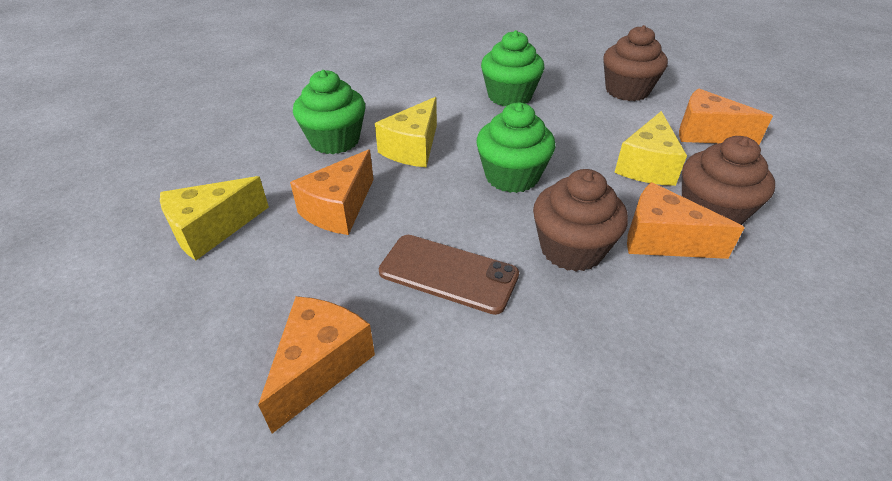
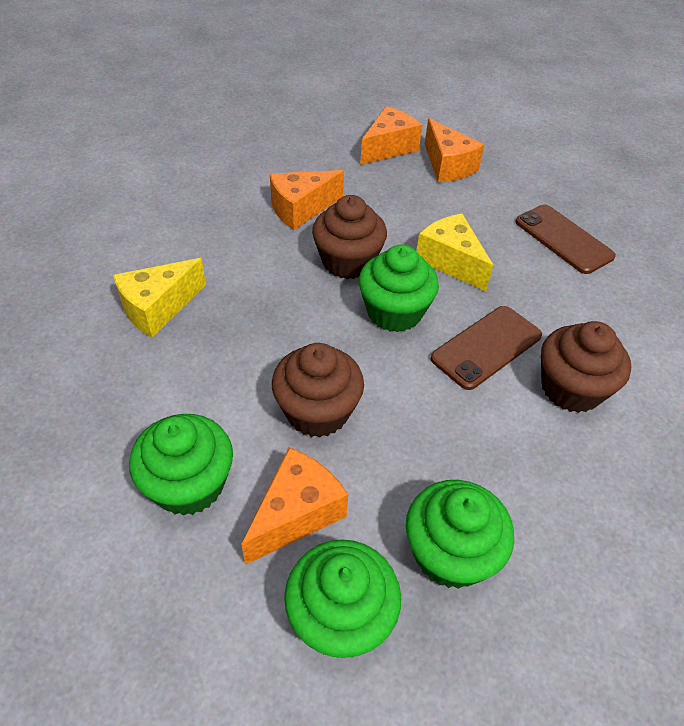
brown phone: [378,235,519,315] = 1 -> [431,306,542,390] [515,205,616,274] = 2
green cupcake: [293,70,365,154] [476,103,555,193] [481,30,545,106] = 3 -> [129,414,233,516] [284,539,401,658] [359,245,439,332] [406,480,514,589] = 4
yellow cheese: [160,176,269,260] [375,97,437,167] [614,111,687,186] = 3 -> [113,258,206,338] [416,214,493,291] = 2

